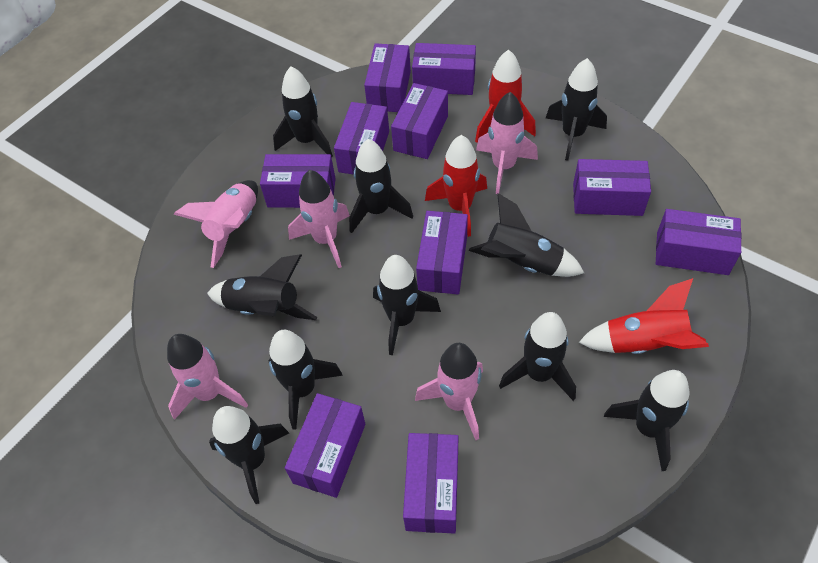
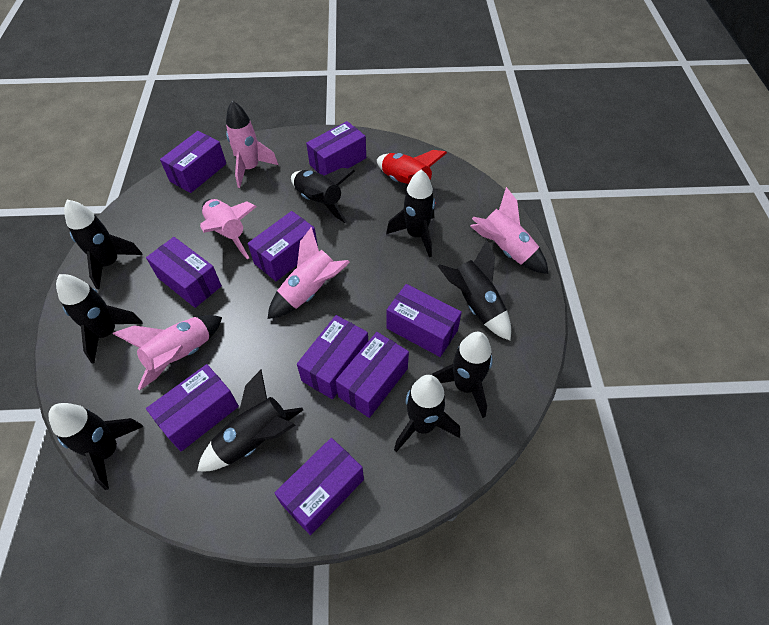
black rocket: [207,254,318,320] [209,406,289,504] [268,330,343,430] [273,66,333,157] [349,139,413,233] [373,255,441,355] [469,193,584,277] [499,312,576,401] [546,58,607,161] [604,370,690,471] = 10 -> [48,403,143,490] [56,274,143,363] [64,200,142,289] [197,370,303,471] [291,168,355,224] [386,170,435,257] [394,375,460,452] [432,332,493,418] [438,240,511,341] = 9
purple box: [260,154,336,208] [285,393,365,498] [334,102,389,175] [364,43,411,112] [391,83,448,159] [403,433,458,533] [412,43,476,95] [416,211,468,294] [573,159,651,216] [656,209,742,275] = 10 -> [146,237,222,308] [146,364,239,451] [160,131,226,193] [248,211,318,281] [274,438,364,535] [297,315,368,399] [306,121,366,175] [335,332,409,418] [387,284,462,357] = 9
red rocket: [425,135,487,237] [475,50,536,143] [579,278,709,354] = 3 -> [377,150,447,204] = 1

